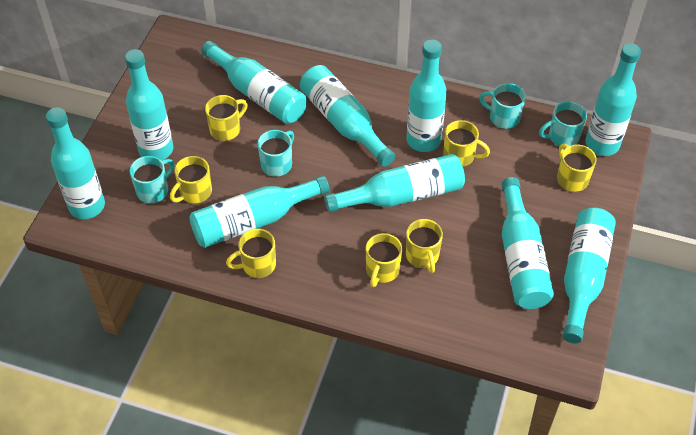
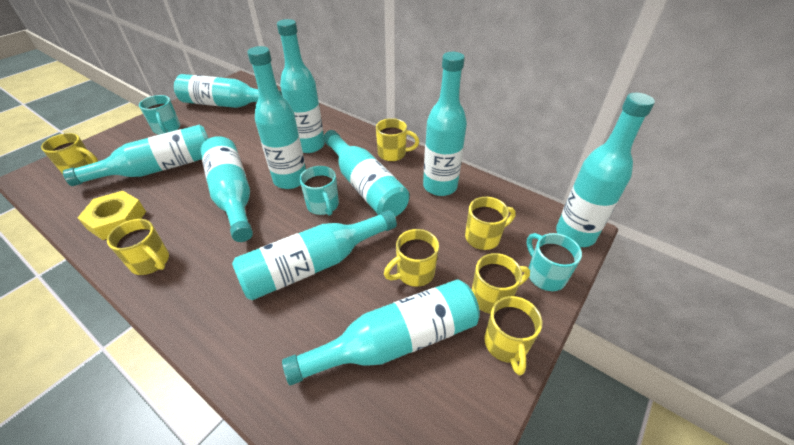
turquoise mug: [129,156,174,203] [258,130,294,177] [479,83,526,129] [539,101,587,146] = 4 -> [139,95,180,135] [299,166,339,216] [526,233,582,291] = 3
yellow nut: none = 0 -> [78,191,146,240] = 1

